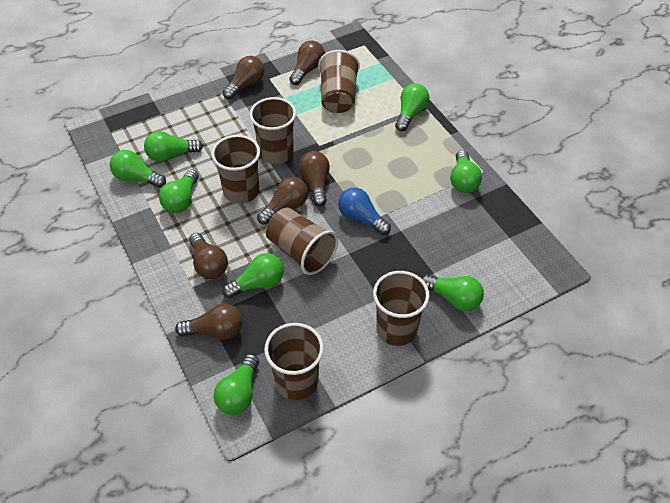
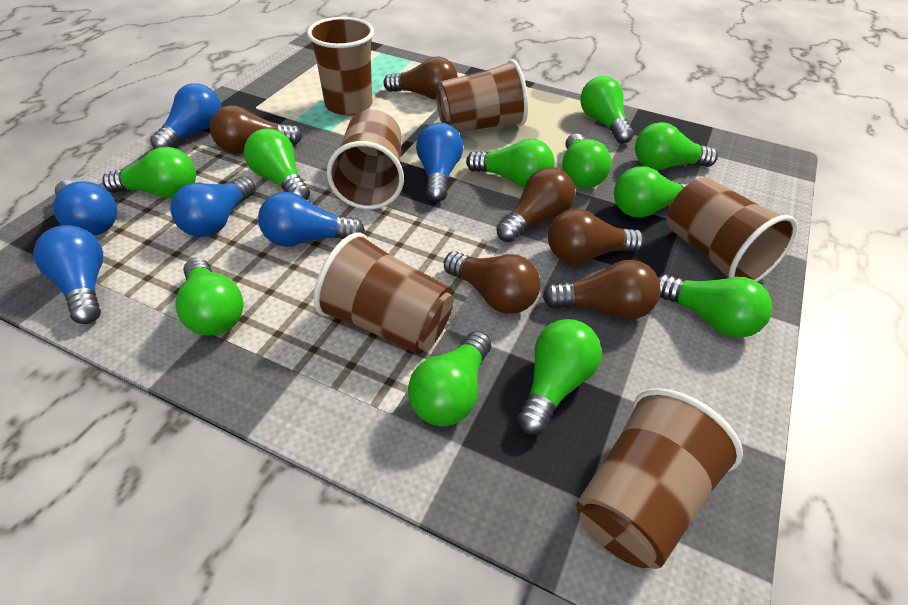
blue light bulb: [338,187,391,235] = 1 -> [33,225,103,324] [53,180,117,236] [150,83,222,149] [170,176,255,237] [258,192,365,247] [416,122,463,202] = 6
green light bulb: [110,150,166,188] [144,131,203,162] [159,170,199,213] [214,354,259,415] [222,253,284,298] [395,83,429,131] [421,274,484,311] [450,150,482,193] = 8 -> [103,147,196,199] [175,258,244,336] [244,128,310,200] [408,331,491,426] [466,139,555,188] [517,319,602,435] [562,134,611,189] [580,76,634,144] [614,166,688,218] [635,122,718,170] [658,274,772,338] = 11

